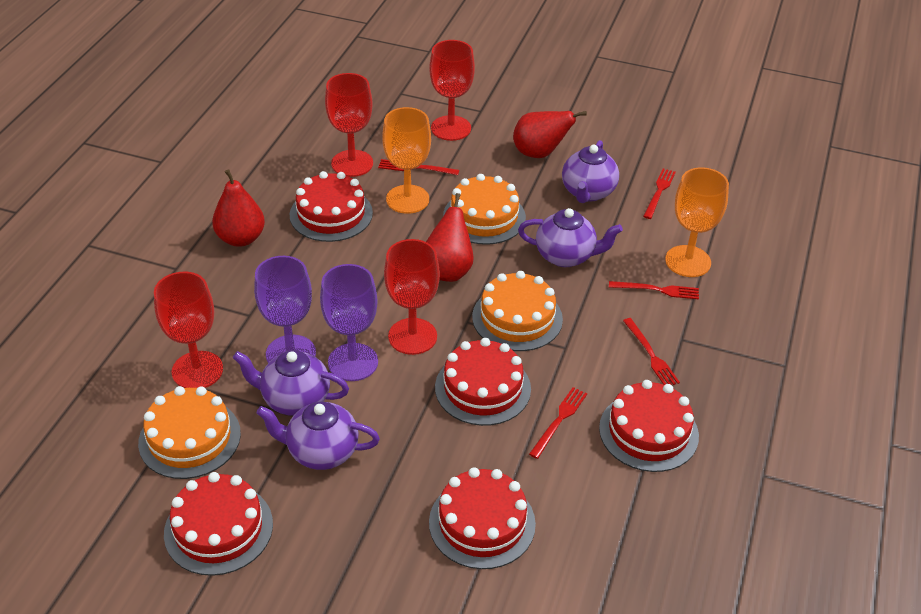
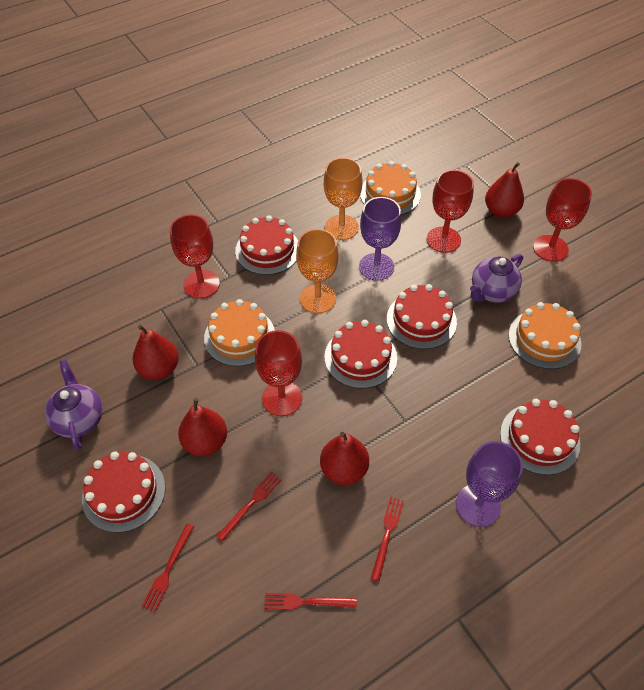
purple teapot: [233,350,349,416] [256,402,380,470] [518,208,623,267] [562,140,619,203] = 4 -> [45,360,103,449] [470,254,523,303] = 2
red fork: [378,159,459,175] [529,387,587,459] [609,281,699,299] [623,318,680,385] [643,169,676,219] = 5 -> [142,523,194,612] [216,472,281,542] [264,593,357,610] [370,497,404,581] = 4
red pear: [212,169,265,247] [426,193,474,282] [513,111,587,158] = 3 -> [133,325,179,380] [178,398,227,456] [320,432,369,485] [485,162,524,218] = 4

